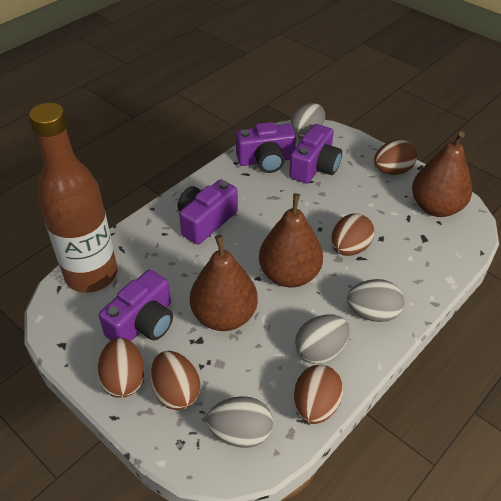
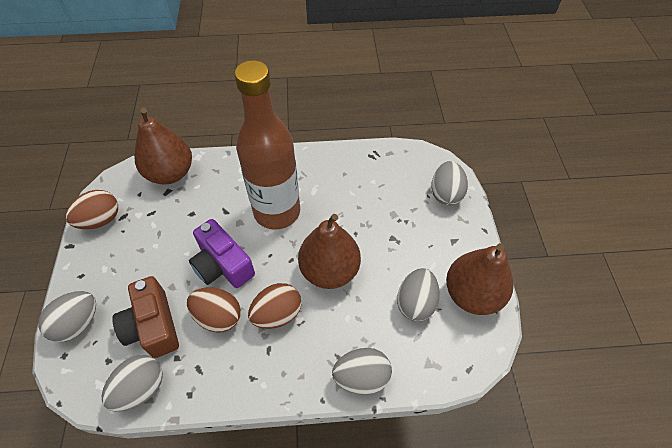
brown camera: none = 0 -> [112,276,179,358] = 1
brown egg: [97,338,145,398] [150,351,200,410] [294,365,343,424] [331,214,374,256] [374,139,417,175] = 5 -> [66,190,118,229] [187,287,241,333] [248,283,301,329] = 3
grey egg: [207,396,273,448] [290,103,325,139] [295,314,350,364] [347,279,404,322] = 4 -> [38,291,96,342] [102,355,163,412] [332,348,392,395] [397,268,440,321] [431,161,468,205] = 5
purple camera: [99,270,173,341] [177,179,238,244] [236,122,296,173] [289,124,342,184] = 4 -> [189,219,255,288] = 1

